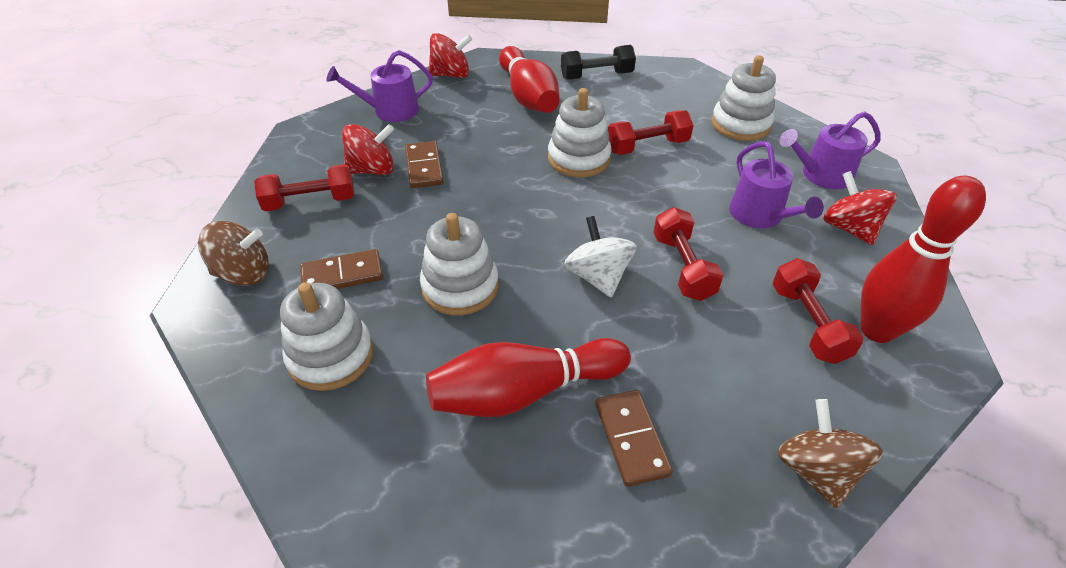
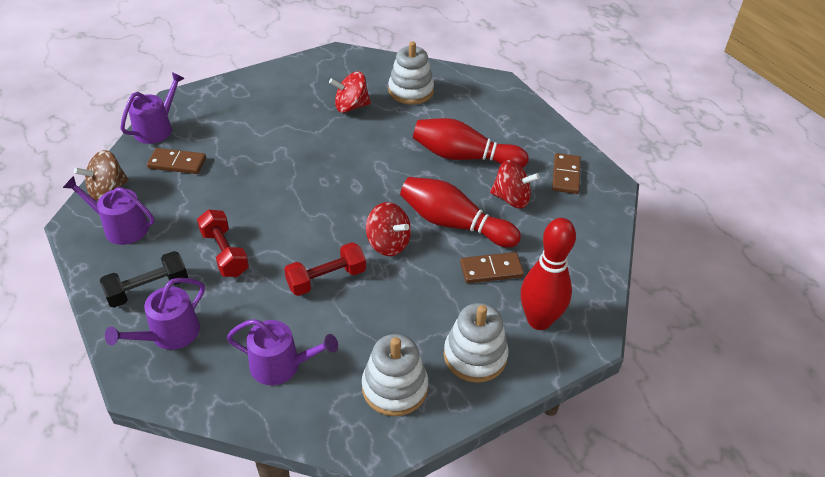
brown spinning top: [198,221,269,286] [778,399,883,509] = 2 -> [74,150,129,201] = 1
purple watering can: [326,50,433,122] [729,141,824,228] [779,112,881,189] = 3 -> [63,176,155,245] [105,278,205,350] [120,72,185,144] [227,319,338,385] = 4
red dumbbell: [254,164,355,211] [608,110,694,155] [653,207,723,301] [773,258,863,364] = 4 -> [197,209,249,277] [284,242,366,296] = 2
white spinning top: [564,216,636,297] = 1 -> none = 0
white stacking toy: [280,282,373,391] [420,213,499,315] [548,88,612,178] [711,55,776,141] = 4 -> [362,334,428,416] [388,41,434,105] [444,303,509,383] = 3

